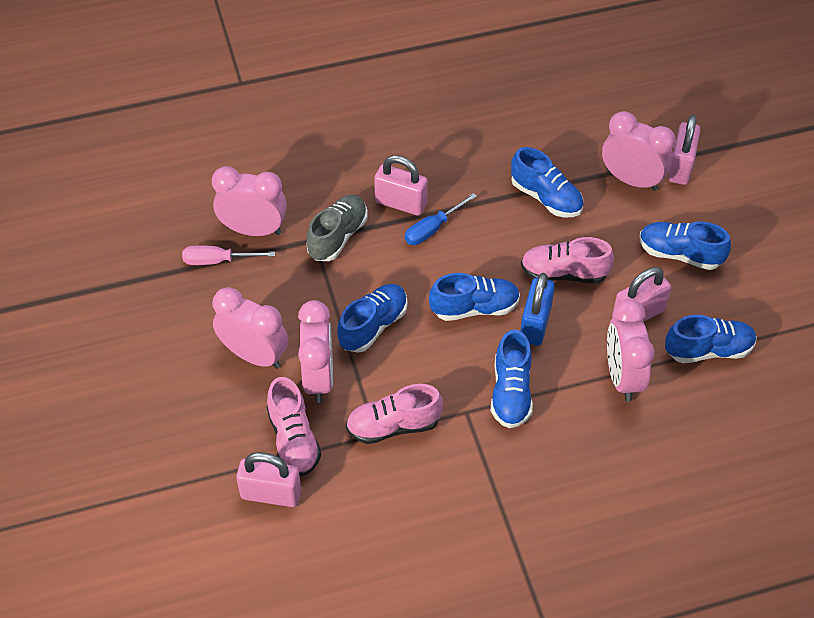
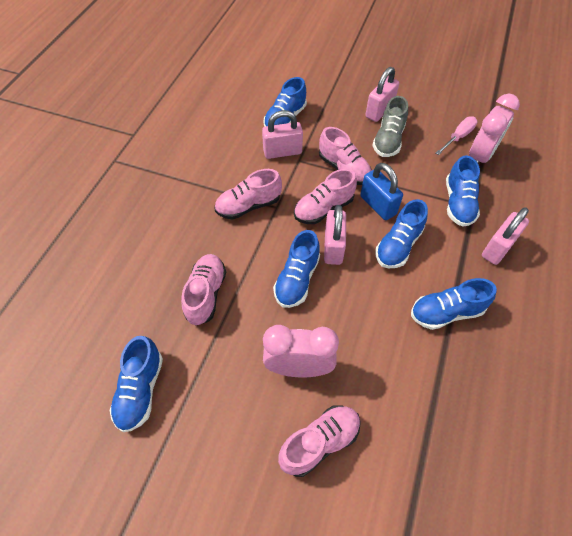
blue screwdriver: [405,193,477,245] = 1 -> none = 0
pink clock: [212,166,287,236] [213,287,288,369] [298,300,333,403] [602,111,676,191] [607,299,655,402] = 5 -> [263,325,339,378] [469,94,520,163] = 2
pink shoe: [267,377,321,476] [346,384,443,444] [521,237,614,283] = 3 -> [181,254,226,326] [215,169,282,220] [278,405,361,477] [294,169,357,224] [319,127,372,185] = 5

